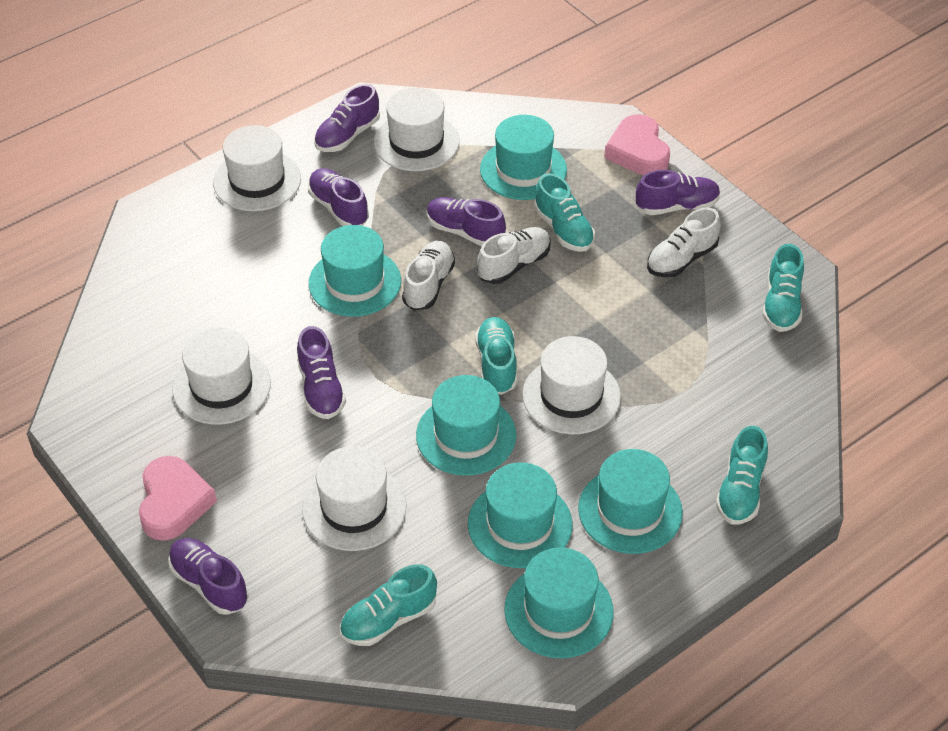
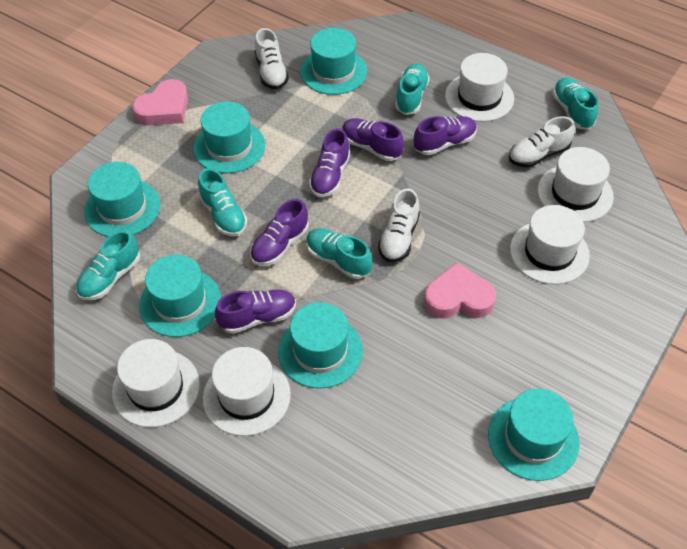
purple shoe: [168,538,249,615] [297,326,346,419] [308,168,369,226] [314,84,380,152] [427,197,506,246] [636,170,720,215] = 6 -> [215,290,296,334] [250,199,309,266] [309,128,350,197] [342,118,404,161] [414,116,477,155] = 5

